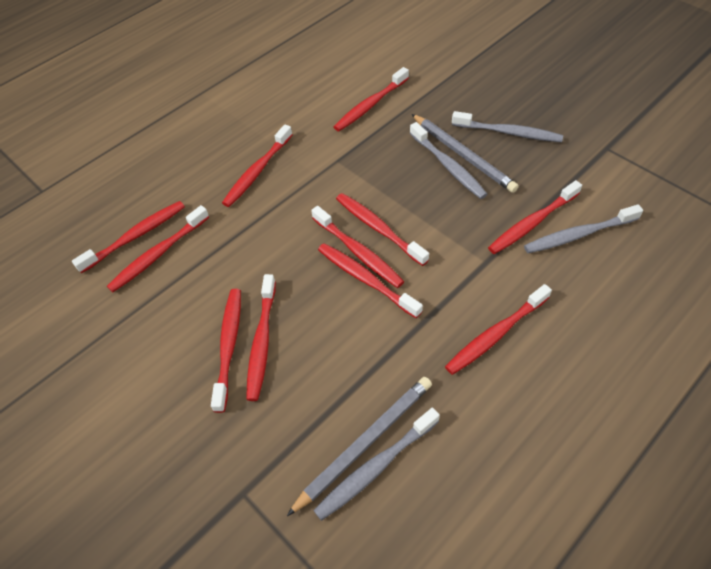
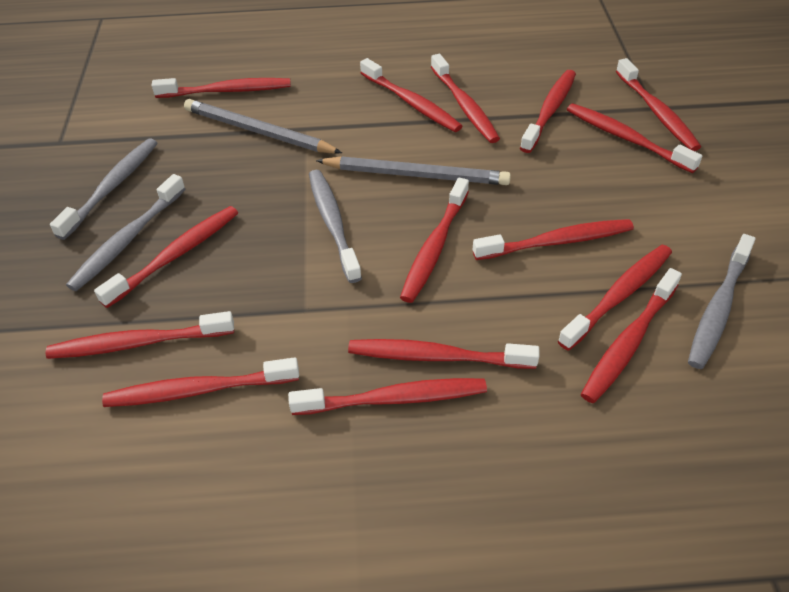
red toothbrush: [72,201,185,273] [107,205,209,292] [211,289,241,413] [222,124,292,207] [246,274,276,401] [311,206,404,288] [318,243,423,318] [333,67,409,131] [336,193,429,266] [445,284,552,375] [488,180,582,254] = 11 -> [46,311,234,359] [94,206,238,308] [102,357,299,407] [152,78,291,98] [288,378,487,415] [348,339,539,369] [360,58,462,132] [400,178,469,303] [431,54,500,143] [473,219,634,260] [520,70,576,153] [558,245,672,351] [567,103,702,173] [581,268,682,403] [616,58,701,151] = 15

